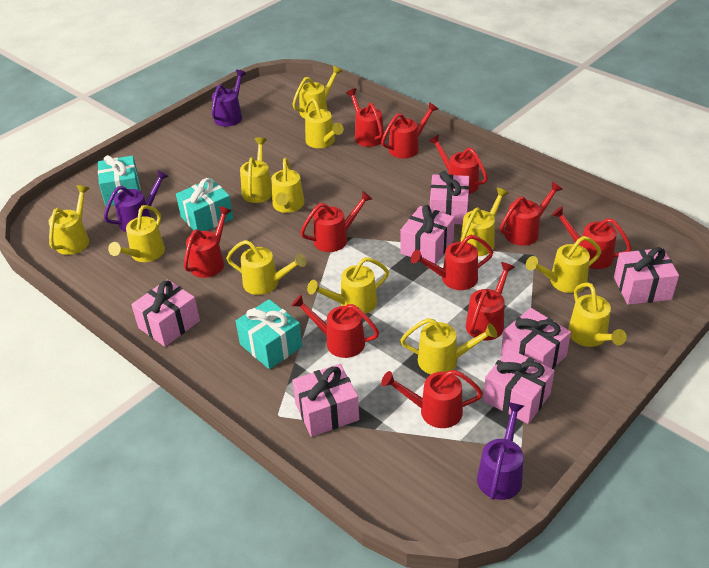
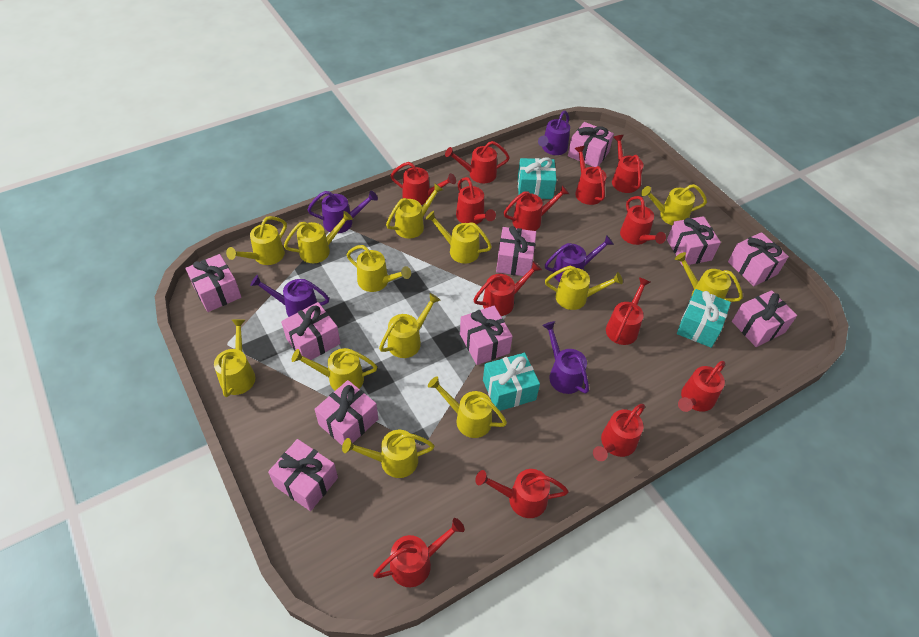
pink gift: [131,279,200,347] [292,364,359,437] [400,205,455,264] [430,171,469,224] [483,349,555,424] [501,308,571,369] [614,247,679,305] = 7 -> [186,254,241,312] [268,439,338,511] [281,302,340,364] [314,380,378,445] [460,306,513,365] [496,226,536,276] [568,122,614,167] [667,216,721,266] [728,232,789,286] [732,290,797,347] = 10
purple watering can: [104,170,169,232] [212,70,246,127] [477,402,524,500] = 3 -> [250,275,329,317] [307,190,378,234] [538,111,570,155] [542,321,589,394] [545,235,614,282] = 5
red watering can: [184,206,232,278] [291,294,379,358] [300,191,372,252] [346,88,384,147] [381,102,438,159] [381,370,483,428] [411,235,493,290] [429,134,488,194] [466,262,515,341] [500,182,563,246] [552,206,632,269] = 11 -> [373,518,465,587] [390,162,456,205] [445,141,510,183] [456,177,496,224] [474,261,542,316] [475,469,568,518] [504,185,569,231] [574,146,607,205] [593,404,645,461] [606,277,650,345] [612,135,644,193] [620,196,666,245] [678,361,725,412] = 13
yellow watering can: [49,185,90,255] [108,205,165,262] [226,240,306,295] [240,137,272,203] [271,158,305,213] [292,66,342,118] [305,98,344,148] [307,257,389,314] [400,318,497,374] [460,187,509,256] [526,236,601,293] [568,282,627,347] = 12 -> [214,319,255,397] [226,216,287,265] [284,211,353,263] [292,348,377,391] [342,430,434,478] [346,245,411,292] [379,293,440,358] [386,183,443,239] [425,211,492,264] [428,376,507,438] [545,266,623,310] [641,184,707,225] [675,252,743,302] = 13

